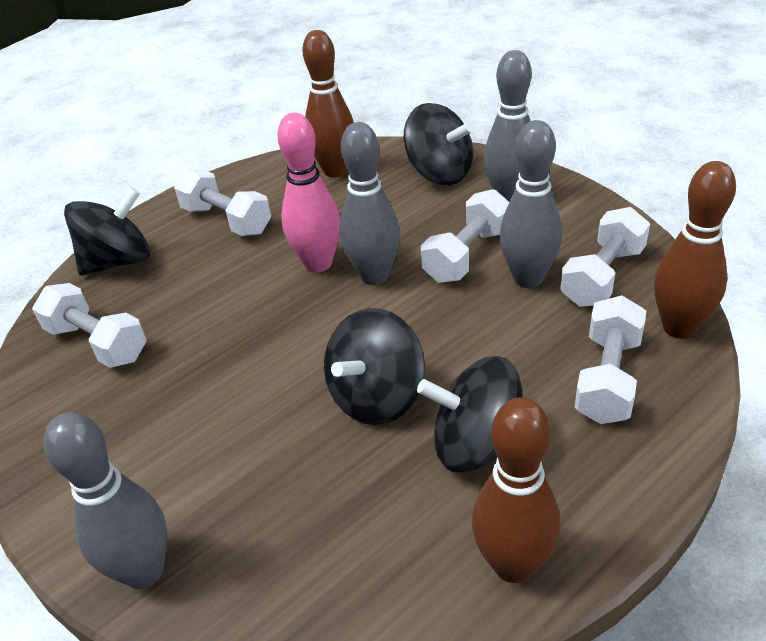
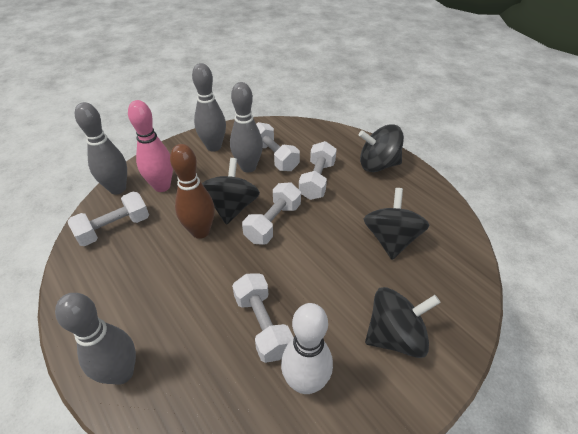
brown bowling pin: [303,30,354,177] [472,397,560,583] [654,161,736,339] = 3 -> [170,144,215,239] = 1
white bowling pin: none = 0 -> [281,303,333,394] = 1

